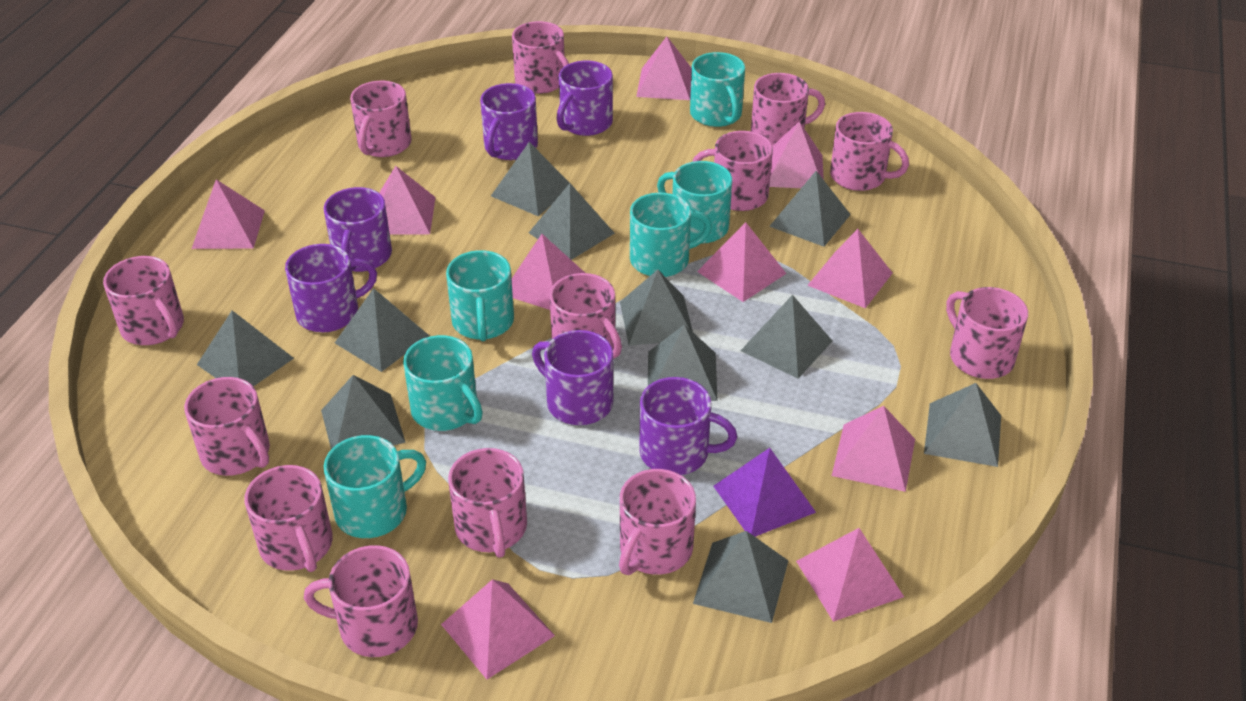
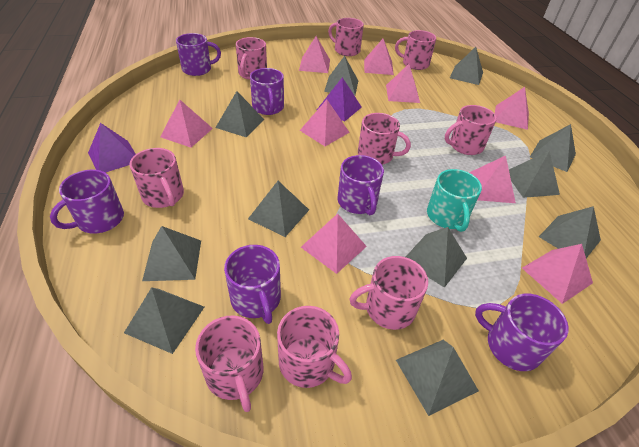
pink mug: [103,256,184,345] [184,377,270,476] [244,465,333,572] [304,545,418,657] [350,81,412,157] [448,448,527,558] [512,21,569,94] [549,273,622,359] [619,469,696,575] [692,131,773,211] [751,73,825,146] [830,112,909,191] [946,287,1028,379] = 13 -> [130,148,184,208] [195,315,263,412] [236,37,267,80] [277,306,352,388] [328,18,364,56] [349,256,428,330] [358,113,411,165] [395,30,436,70] [445,105,497,155] = 9
pink pyramid: [192,179,265,249] [379,166,436,235] [441,579,555,679] [512,234,585,310] [636,37,692,100] [697,222,787,302] [769,121,824,188] [796,528,904,622] [807,229,892,308] [832,406,915,492] = 10 -> [160,100,213,148] [299,36,330,73] [300,100,350,146] [301,213,367,274] [364,39,394,75] [386,64,420,103] [469,156,516,203] [495,87,529,130] [522,244,593,304] = 9
purple pyramid: [713,448,816,537] = 1 -> [88,123,136,173] [317,77,362,122] = 2
turquoise mug: [324,435,426,538] [403,335,483,431] [446,250,514,341] [630,193,712,277] [657,161,732,244] [690,52,745,127] = 6 -> [427,169,482,232] = 1

